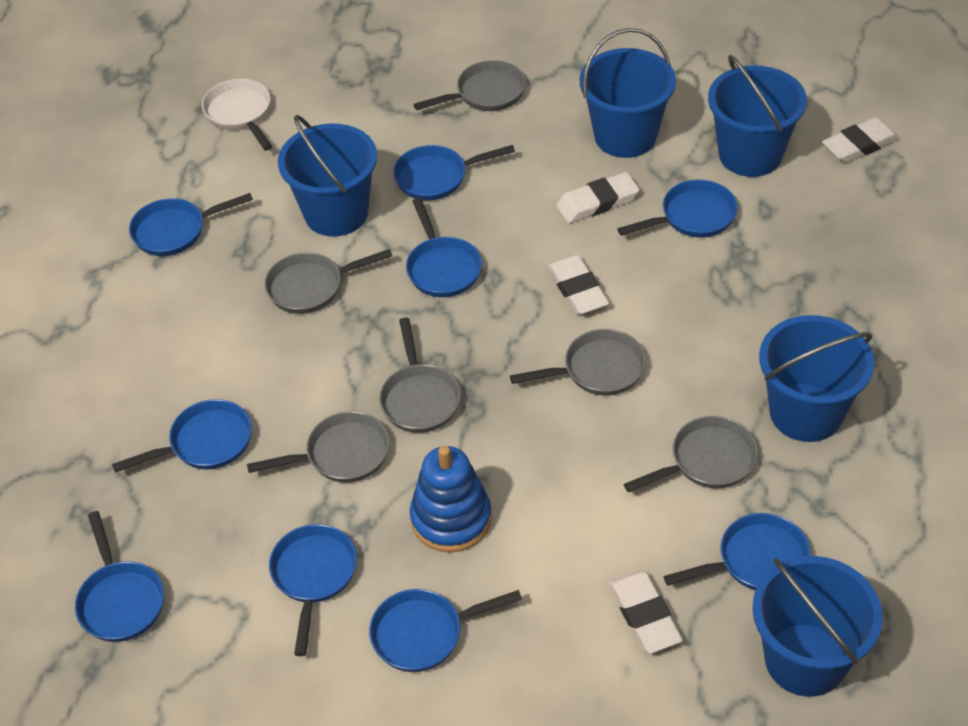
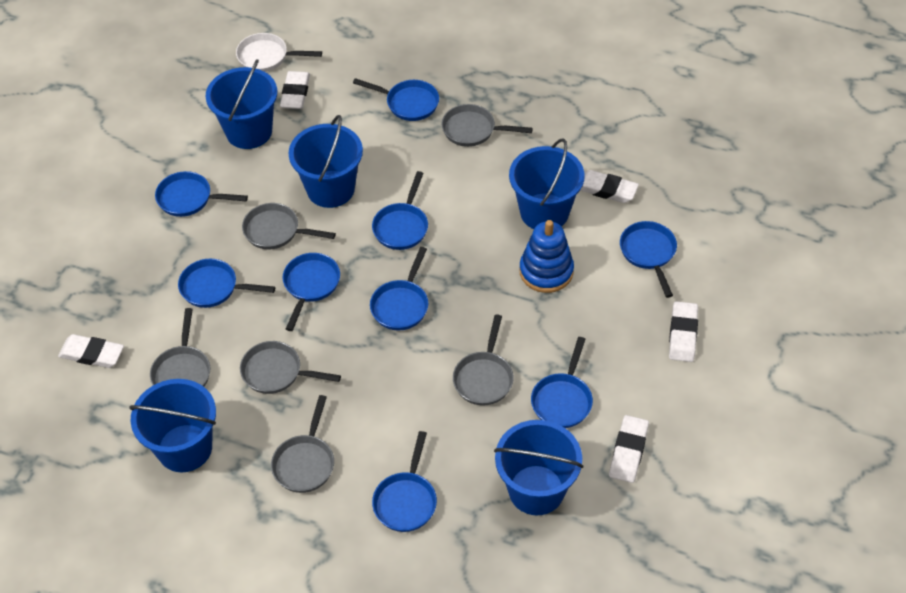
white eraser: [547,255,609,315] [556,172,640,223] [609,570,683,654] [822,117,899,163] = 4 -> [58,334,124,368] [280,71,310,109] [580,170,639,203] [609,415,649,483] [669,301,698,362] = 5

